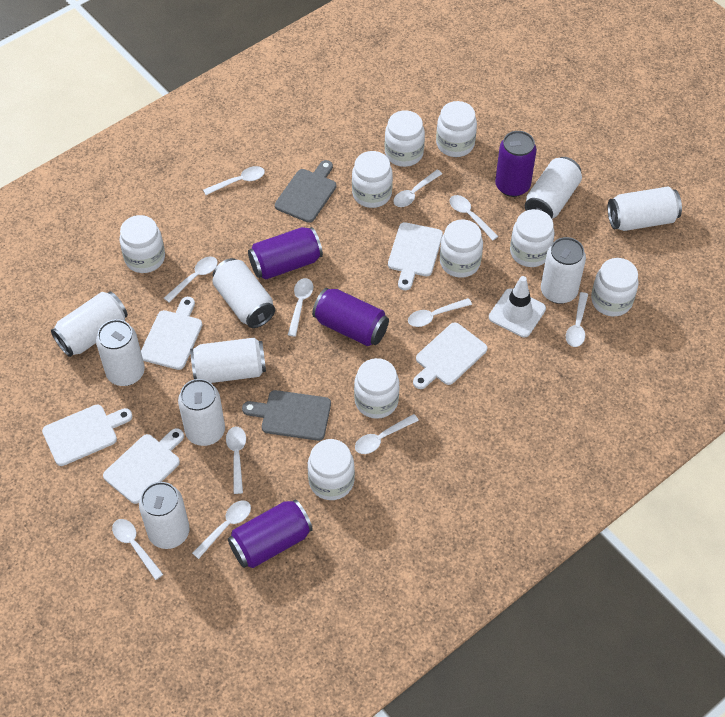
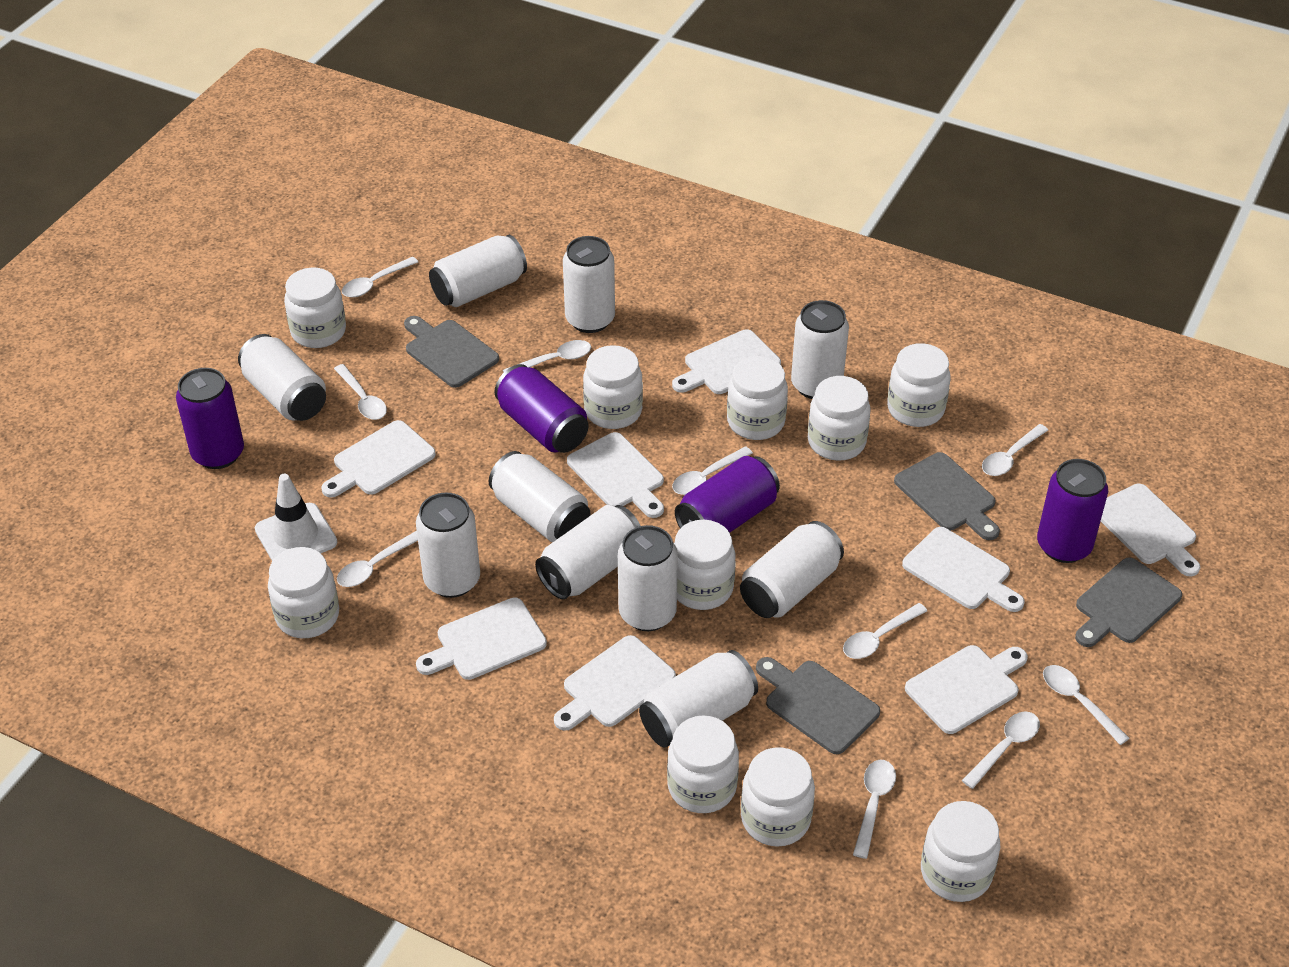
grey cutting board: [242,390,331,441] [275,160,336,223] = 2 -> [404,316,499,388] [756,657,880,754] [894,452,1000,540] [1075,558,1182,647] = 4
white can: [51,291,128,357] [96,319,145,386] [139,482,190,549] [178,379,225,446] [190,337,266,383] [212,258,275,328] [525,157,582,219] [541,237,586,304] [608,186,682,231] = 9 -> [238,334,326,421] [416,492,480,598] [429,235,527,307] [489,451,590,542] [535,505,641,599] [563,236,615,333] [618,525,678,631] [639,650,758,747] [740,521,844,618] [791,300,849,399] = 10
white cutting board: [42,405,132,466] [103,428,184,504] [141,297,202,370] [388,222,443,290] [413,322,488,389] = 5 -> [321,420,436,498] [416,598,547,680] [554,635,676,731] [567,432,664,518] [672,329,781,394] [902,527,1024,612] [905,645,1028,734] [1101,484,1201,576] = 8
white jar: [119,215,165,273] [308,439,355,500] [352,151,393,208] [354,358,400,419] [385,110,425,167] [436,101,477,157] [440,219,483,278] [510,209,555,267] [591,258,639,316] = 9 -> [268,547,339,638] [284,268,346,348] [583,345,643,429] [667,716,739,813] [674,520,735,610] [727,356,788,440] [741,748,815,847] [808,376,871,461] [887,343,951,427] [921,801,1001,902] = 10
white spoon: [112,519,163,580] [164,257,218,303] [192,500,251,559] [203,166,265,195] [226,426,246,494] [288,278,313,337] [355,414,419,454] [393,170,442,207] [408,298,472,327] [449,195,498,241] [566,292,588,347] = 11 -> [334,364,387,420] [337,531,418,587] [342,256,418,298] [503,340,591,372] [672,446,753,495] [843,603,927,659] [853,760,896,859] [962,711,1040,789] [982,424,1048,476] [1043,665,1130,745] = 10

